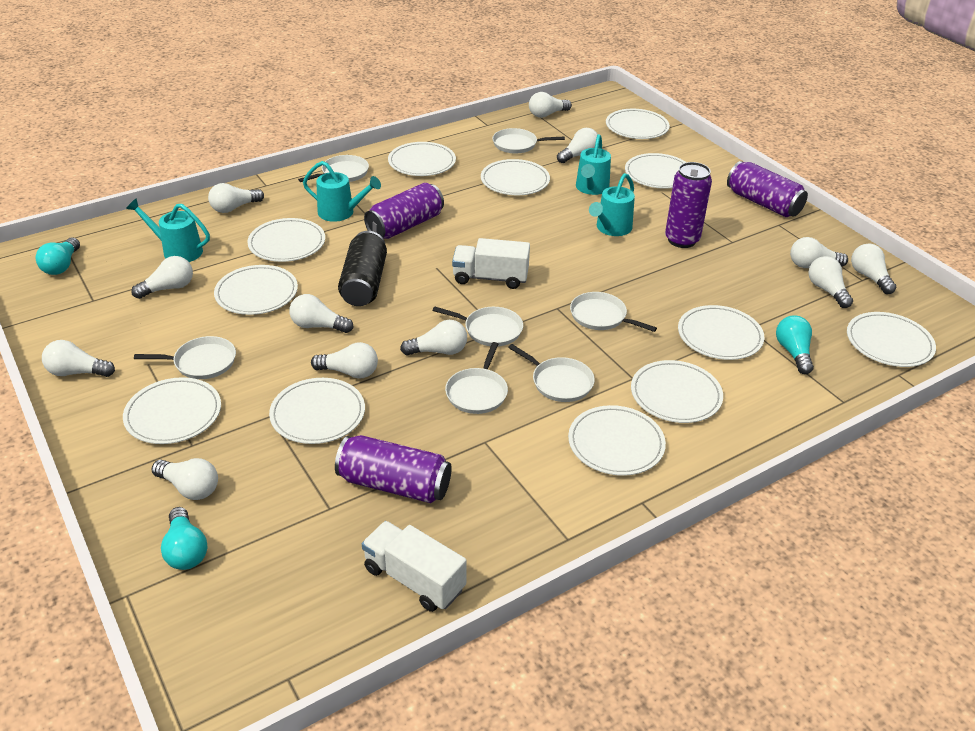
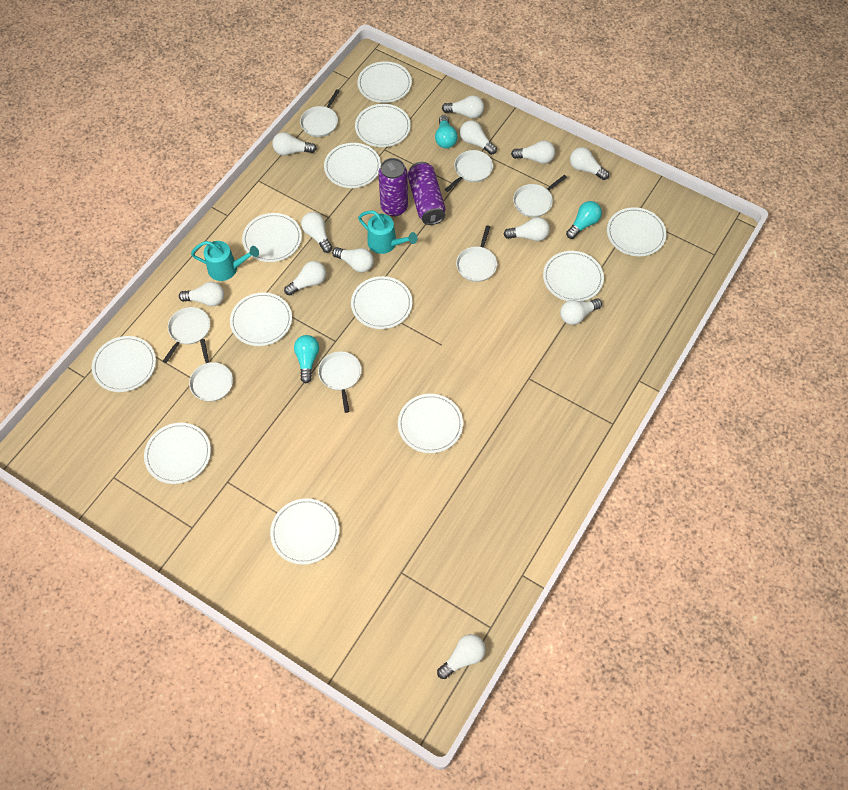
black can: [338,231,387,306] = 1 -> none = 0
purple can: [335,435,452,503] [364,183,444,239] [665,162,712,248] [727,161,808,217] = 4 -> [378,158,408,217] [407,162,446,225] = 2
turquoise watering can: [126,198,210,262] [303,161,381,222] [576,134,611,195] [589,173,635,236] = 4 -> [191,241,259,281] [358,210,417,254] = 2
white truck: [362,521,467,612] [452,238,530,289] = 2 -> none = 0

